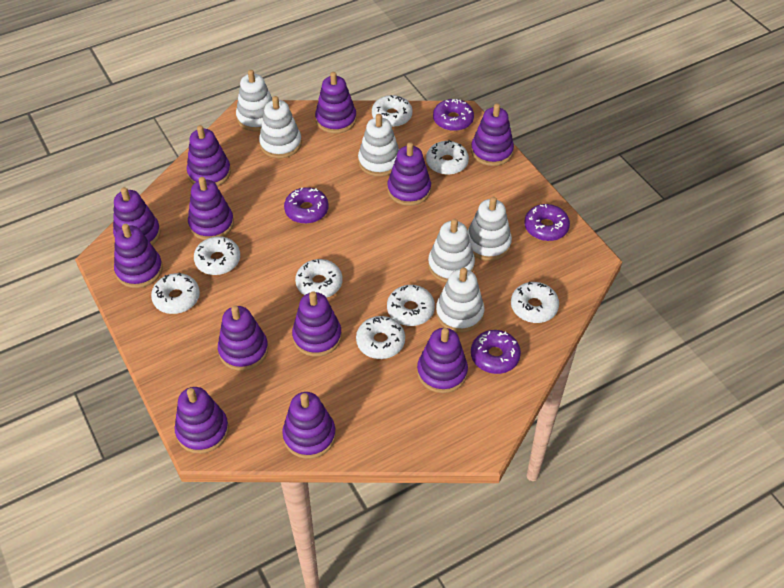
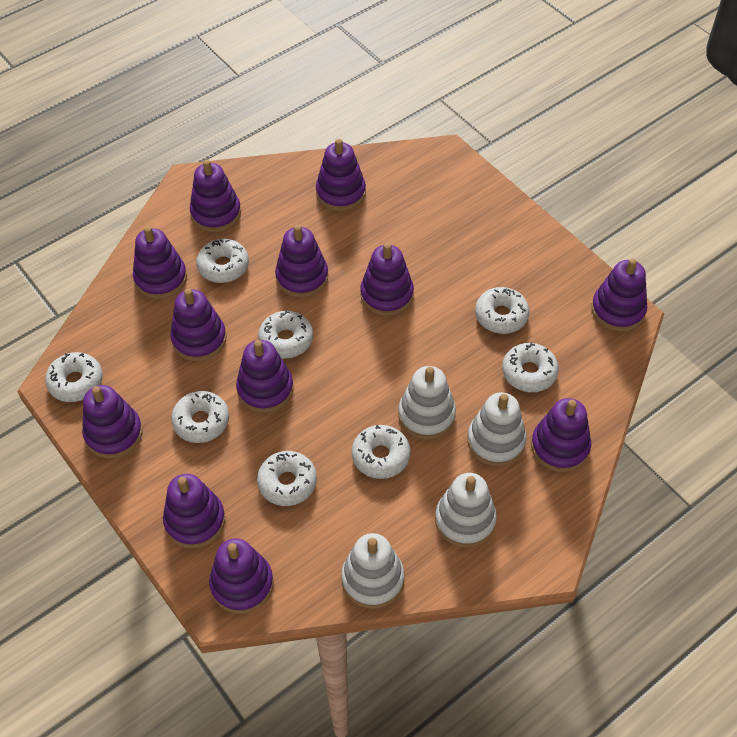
purple donut: [284,187,329,224] [433,99,474,131] [471,330,521,374] [524,204,570,241] = 4 -> none = 0
white stacking toy: [236,70,272,131] [259,96,302,158] [358,114,399,177] [428,219,475,282] [436,268,484,333] [468,197,512,261] = 6 -> [341,533,404,609] [398,366,456,439] [435,473,497,548] [467,392,527,466] = 4

